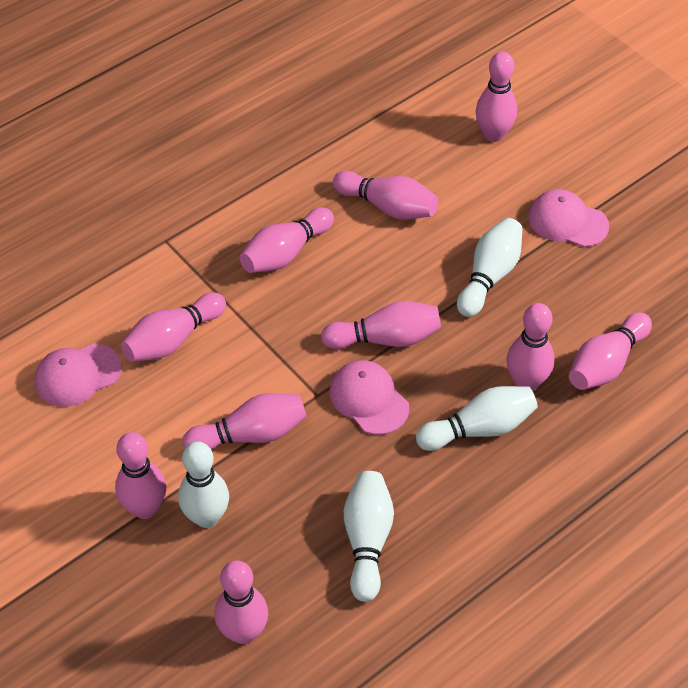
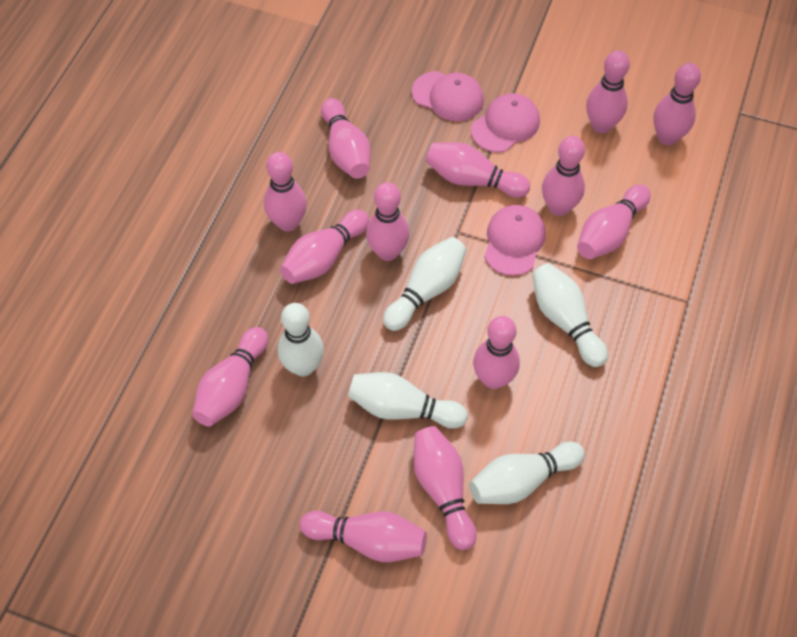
pink bowling pin: [115,432,166,519] [121,292,226,362] [183,393,307,450] [215,560,268,644] [240,207,334,273] [321,301,441,349] [333,171,438,220] [476,52,517,142] [506,303,554,391] [569,312,652,390] = 10 -> [192,327,268,426] [264,152,307,232] [280,210,369,284] [300,511,427,562] [321,98,371,179] [366,182,410,261] [414,426,477,550] [426,142,530,198] [473,316,520,389] [542,136,585,216] [577,185,650,259] [586,50,630,133] [653,63,701,145] = 13
white bowling pin: [178,442,229,528] [343,471,394,602] [416,386,538,451] [457,218,523,317] = 4 -> [278,303,324,377] [348,372,468,429] [383,237,467,331] [469,442,585,504] [532,263,608,367] = 5

